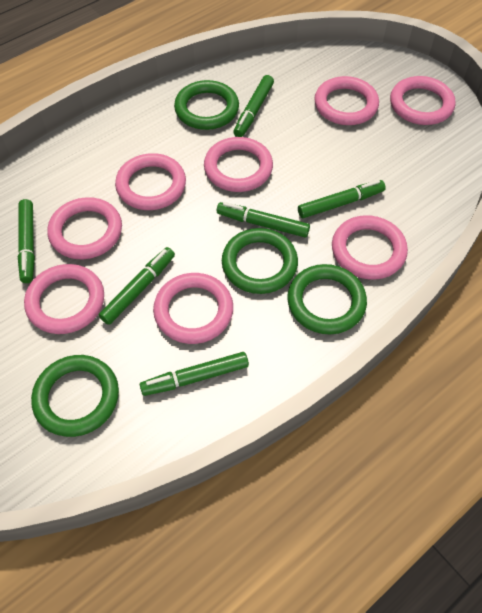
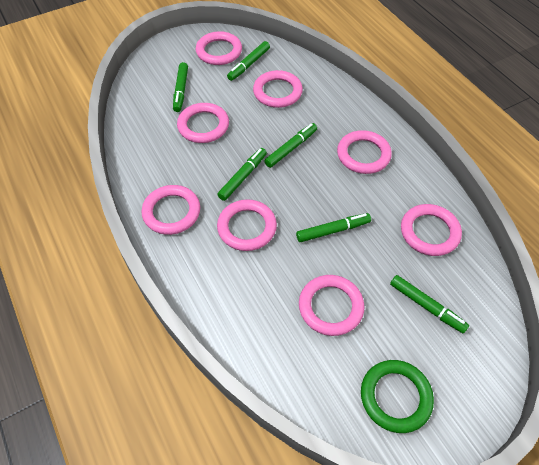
green ring: [31,355,119,437] [174,80,239,130] [222,228,298,294] [287,264,367,334] = 4 -> [361,360,434,433] = 1

